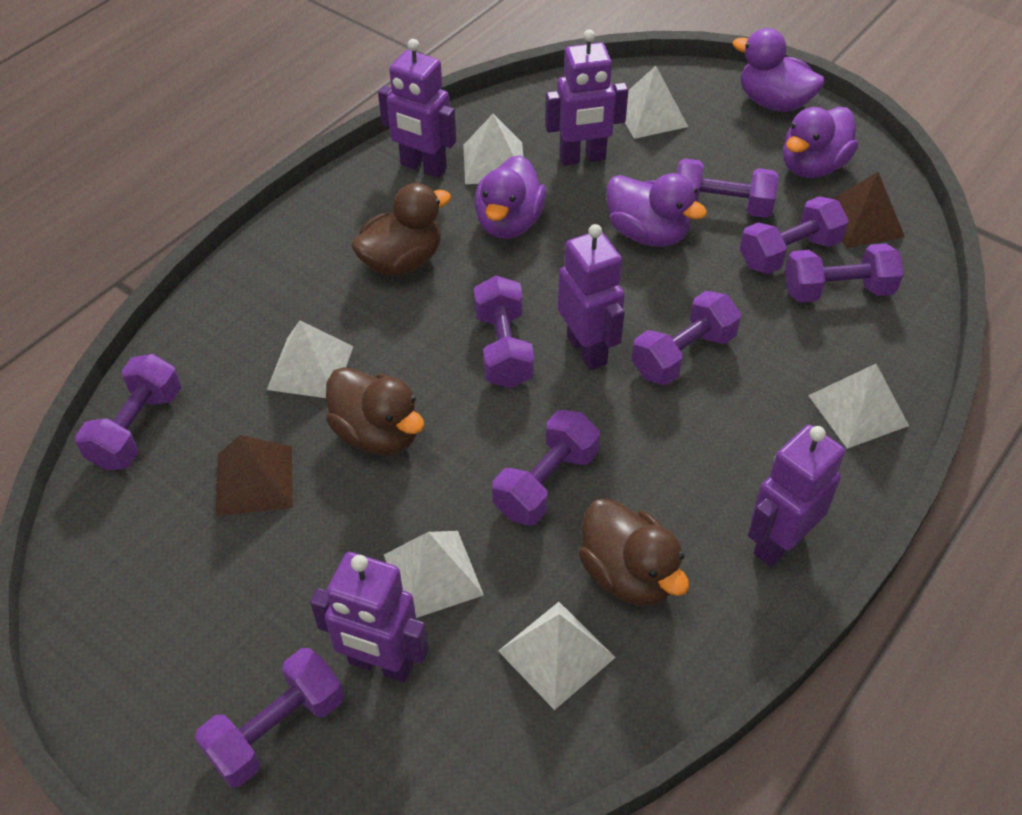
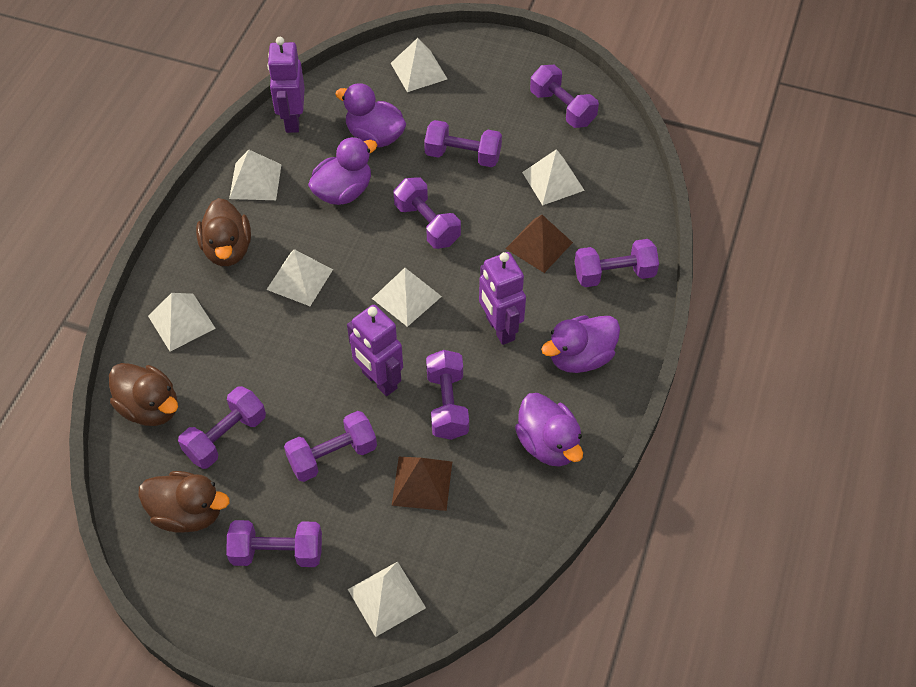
purple robot: [310,552,429,682] [378,39,456,178] [545,30,628,165] [558,224,625,370] [748,425,845,567] = 5 -> [267,37,305,133] [347,305,403,396] [479,252,526,345] = 3
white pyramid: [267,320,353,398] [384,531,484,618] [463,114,523,184] [498,602,616,710] [625,66,688,139] [808,364,909,449] = 6 -> [148,293,216,352] [229,150,282,200] [266,249,333,306] [348,561,426,637] [372,268,442,327] [391,38,447,92] [522,149,585,205] = 7

